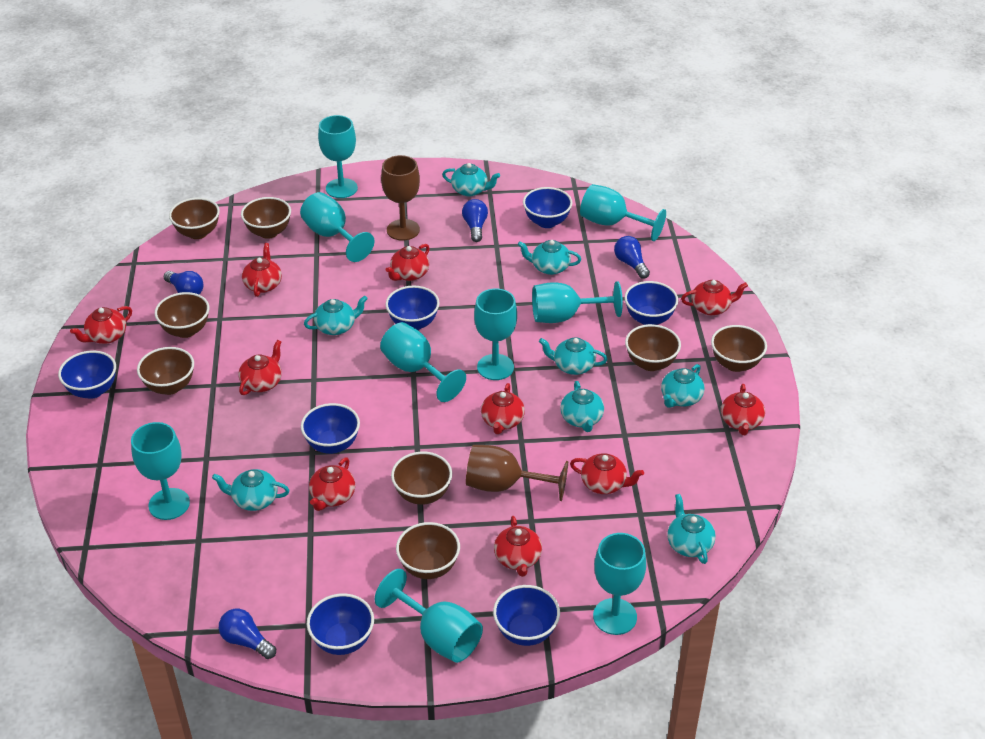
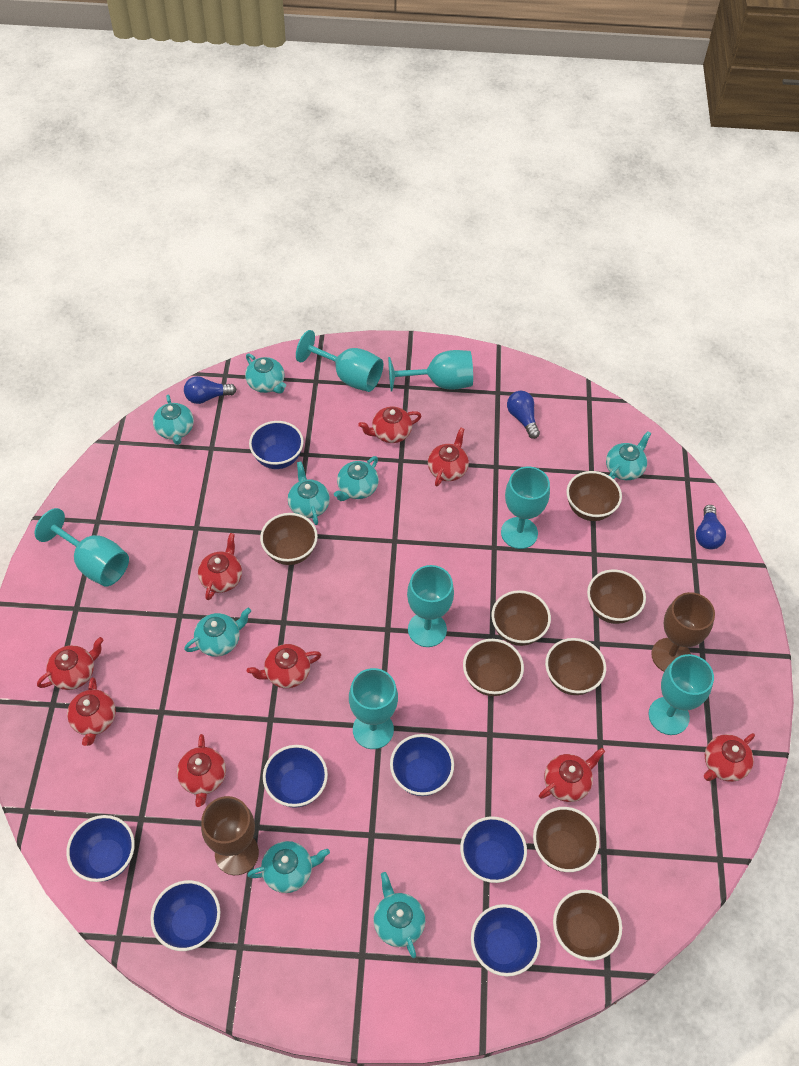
blue light bulb: [164,271,203,294] [219,609,276,659] [462,199,488,242] [614,236,650,279] = 4 -> [184,376,237,404] [507,391,540,439] [696,505,726,550] = 3
red teapot: [70,306,132,344] [238,340,282,395] [242,243,282,297] [309,457,355,511] [386,244,430,281] [481,383,525,434] [494,516,542,577] [570,453,644,494] [681,280,748,315] [721,384,765,435] = 10 -> [37,637,104,690] [67,677,116,746] [177,734,226,807] [198,533,242,600] [247,644,321,688] [358,407,421,443] [428,427,469,486] [539,748,605,802] [704,733,755,782] = 9
turquoise goblet: [131,422,190,520] [300,192,374,262] [318,115,358,198] [375,569,483,663] [380,322,466,402] [474,288,517,380] [532,281,623,323] [580,184,666,241] [593,533,646,635] = 9 -> [34,508,129,587] [296,330,383,392] [349,668,398,749] [388,350,473,392] [407,565,454,647] [501,467,550,549] [649,654,714,735] = 7

